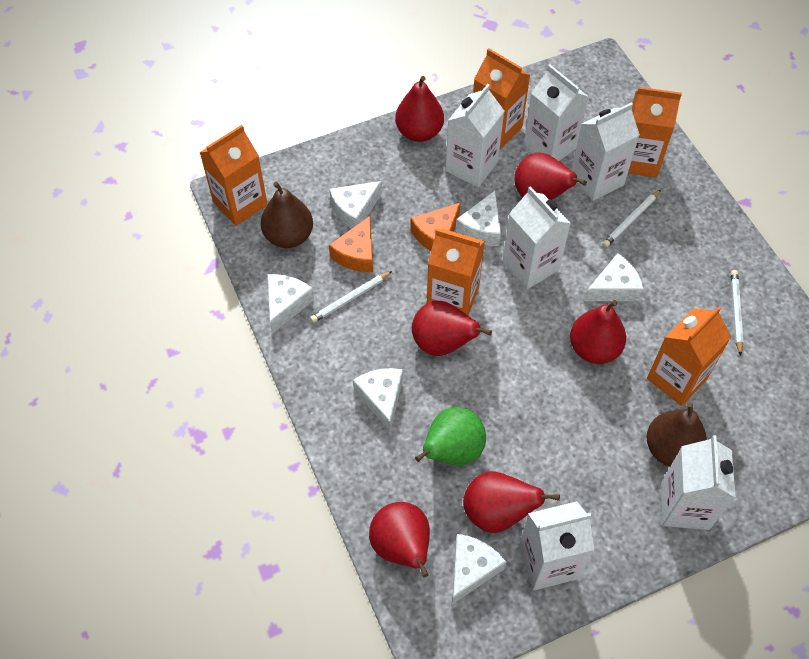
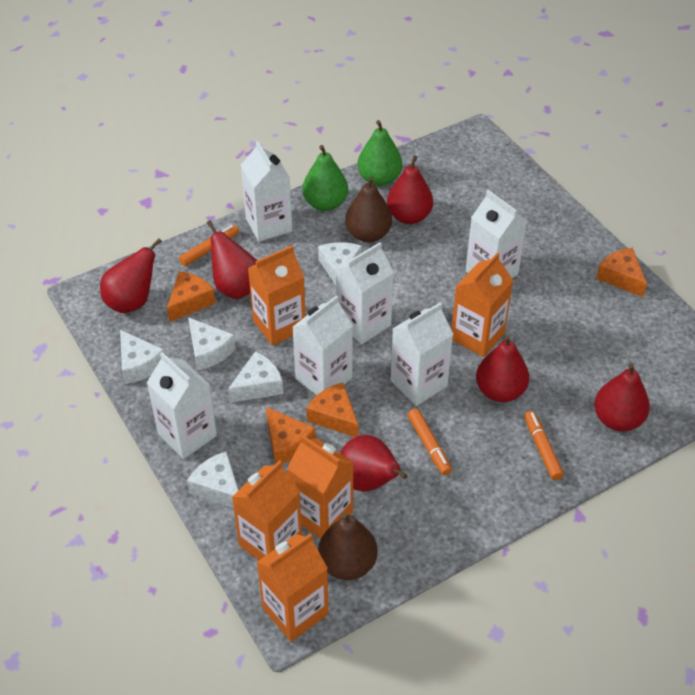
green pear: [415,407,486,465] = 1 -> [302,145,348,211] [358,120,402,186] = 2
orange cheese: [329,216,373,272] [411,202,461,251] = 2 -> [167,271,216,322] [266,407,316,464] [306,382,359,437] [596,247,647,297] = 4
orange marker: none = 0 -> [179,225,239,266] [408,408,452,475] [524,411,564,480] = 3
white cheese: [268,274,314,333] [329,181,382,229] [353,368,403,431] [452,534,506,604] [456,191,501,246] [584,253,644,301] = 6 -> [120,330,165,384] [187,451,238,508] [188,317,236,370] [228,351,283,403] [318,242,362,285] = 5
white pencil: [310,271,392,323] [602,190,661,247] [731,270,744,356] = 3 -> none = 0

